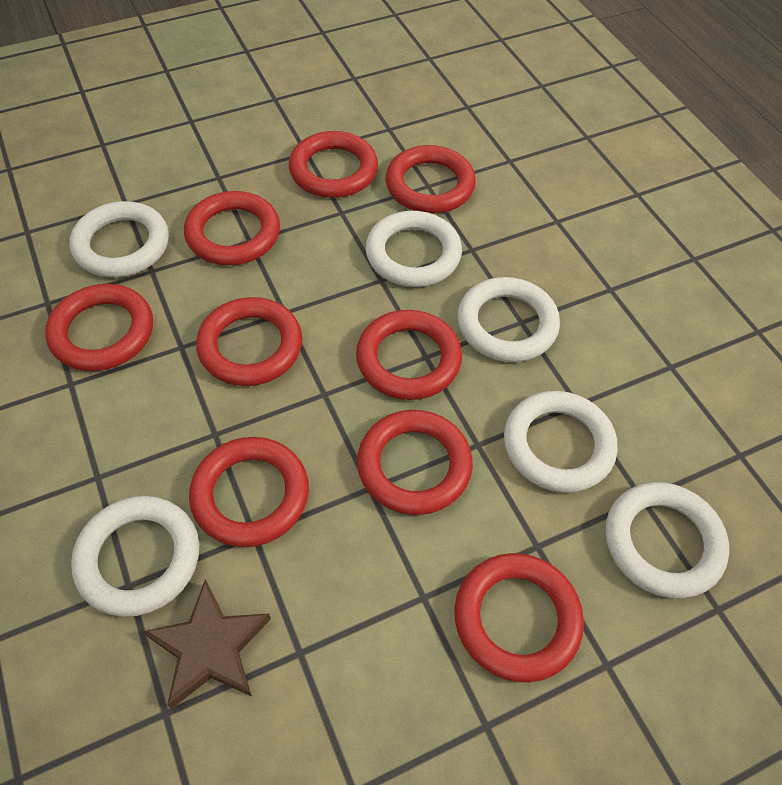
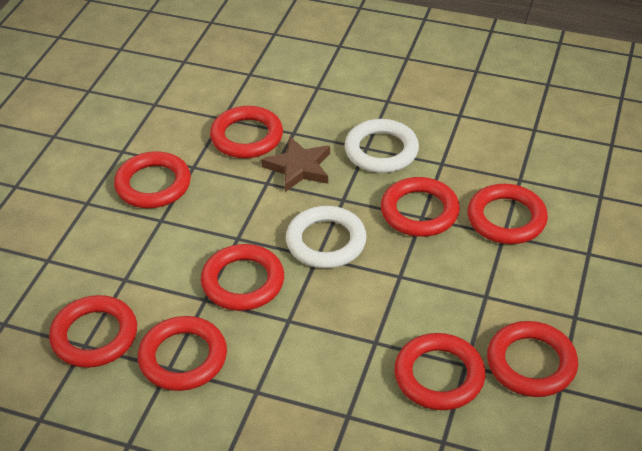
white ring: [70,201,169,277] [71,496,199,617] [366,211,462,287] [457,277,560,362] [504,391,617,493] [605,482,729,598] = 6 -> [286,206,367,268] [345,119,419,173] = 2

